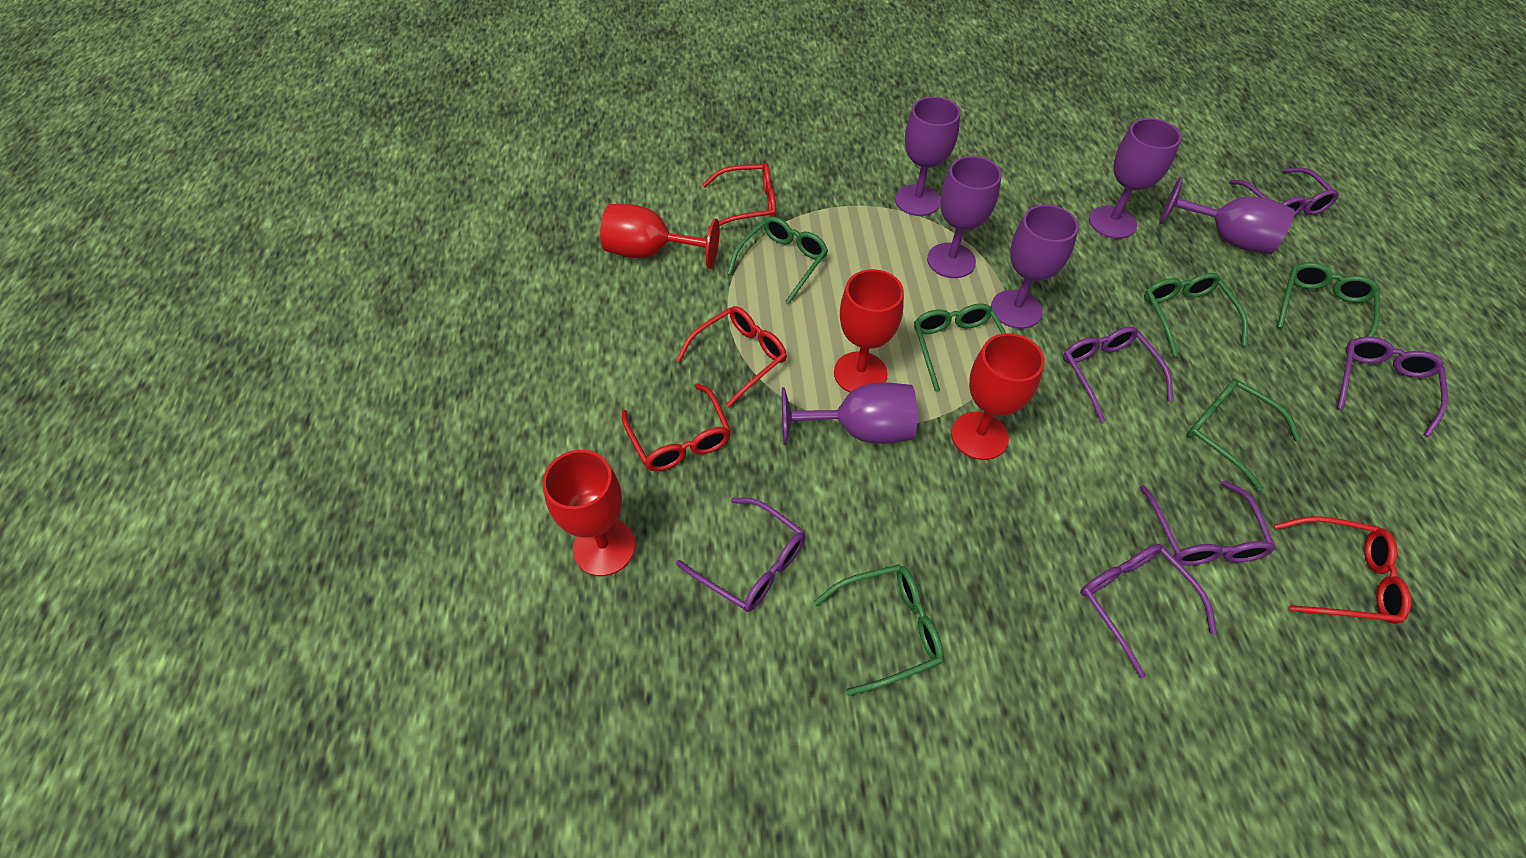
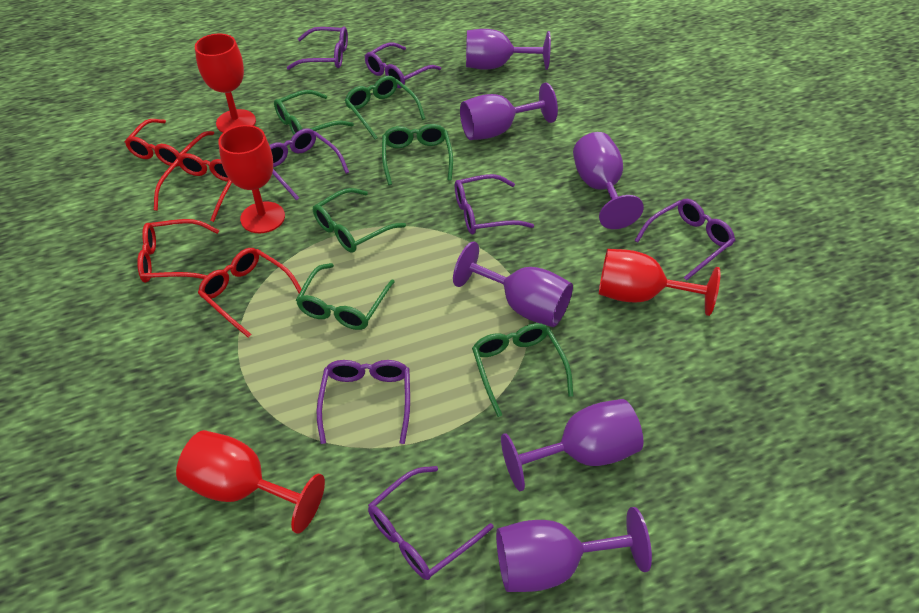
purple glasses: [676,497,805,612] [1063,327,1173,423] [1080,544,1217,678] [1140,480,1276,565] [1229,168,1339,216] [1337,337,1448,437] = 6 -> [269,128,349,200] [287,27,348,70] [317,360,410,444] [365,43,441,88] [368,466,494,580] [455,174,534,234] [634,199,735,281] = 7

